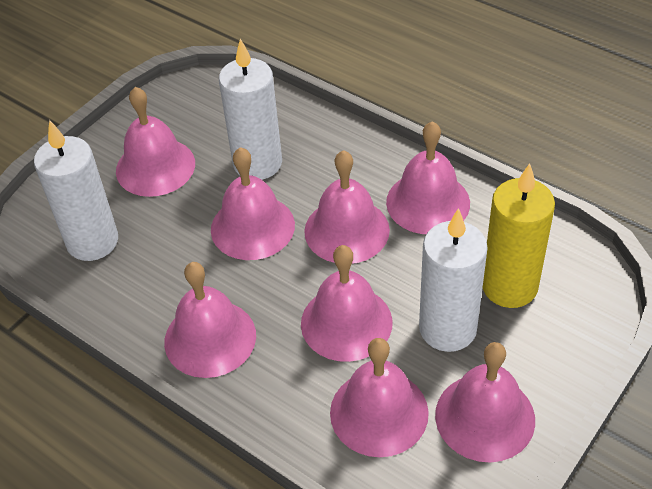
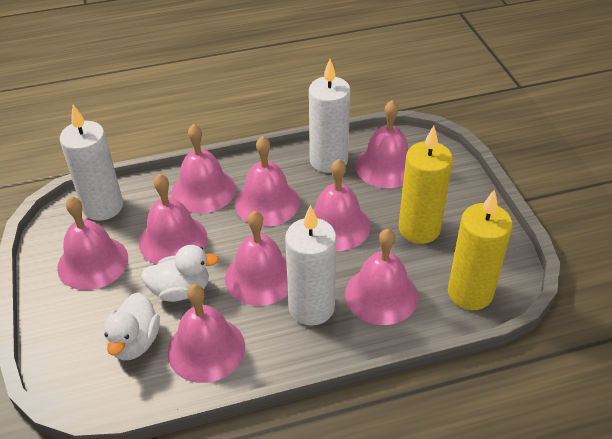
pink bell: [116,87,195,197] [164,262,256,378] [211,147,295,260] [301,245,393,362] [304,150,390,264] [330,338,429,457] [386,121,470,234] [435,342,535,463] = 8 -> [57,196,128,290] [139,174,208,265] [168,284,245,383] [172,124,236,214] [225,211,288,306] [235,136,300,226] [313,159,371,251] [345,229,418,325] [355,100,409,188] = 9
white duck: none = 0 -> [104,292,160,360] [141,245,219,302] = 2
yellow candle: [483,163,555,308] = 1 -> [399,126,453,244] [448,189,513,310] = 2

